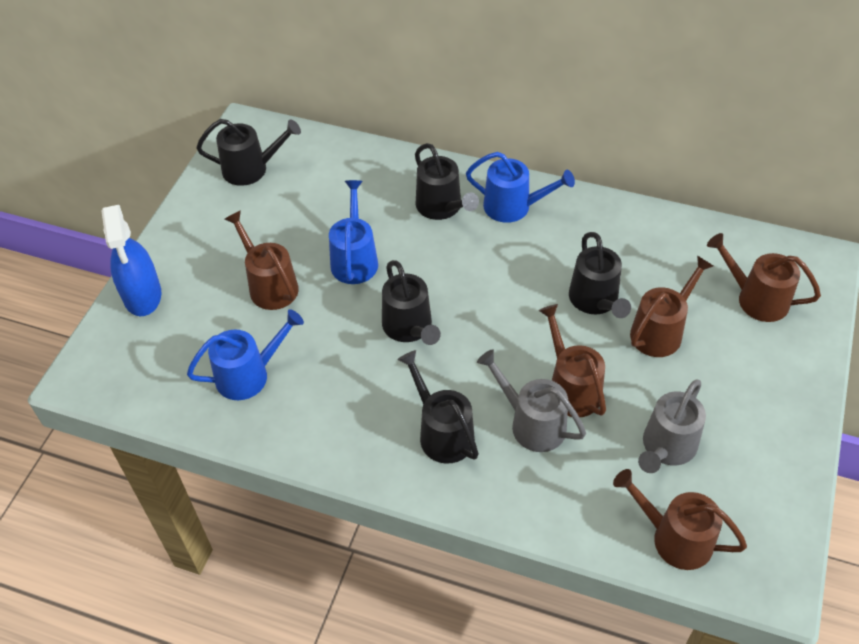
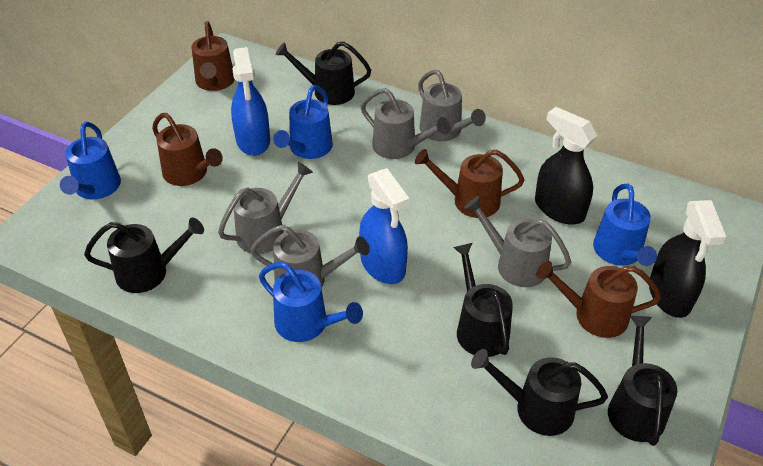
black spray bottle: none = 0 -> [535,107,597,224] [649,200,726,318] = 2
blue spray bottle: [102,205,161,316] = 1 -> [231,47,270,156] [359,168,410,284] = 2
blue watering can: [187,309,304,400] [329,180,378,284] [466,152,575,223] = 3 -> [60,122,121,200] [259,262,363,342] [273,85,333,159] [593,184,657,266] = 4
brown watering can: [225,210,299,310] [539,304,606,417] [613,469,747,570] [630,256,713,357] [707,233,821,322] = 5 -> [152,113,223,186] [191,21,235,91] [415,149,524,218] [537,261,661,338] = 4
grey watering can: [477,349,586,452] [638,379,706,473] = 2 -> [218,162,313,254] [250,225,369,288] [361,88,450,159] [418,70,486,141] [464,196,571,287] = 5

